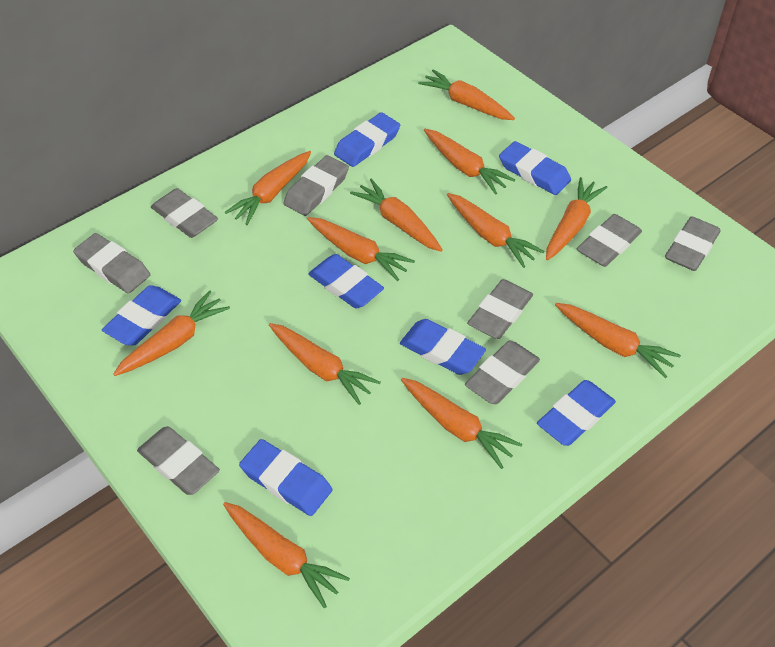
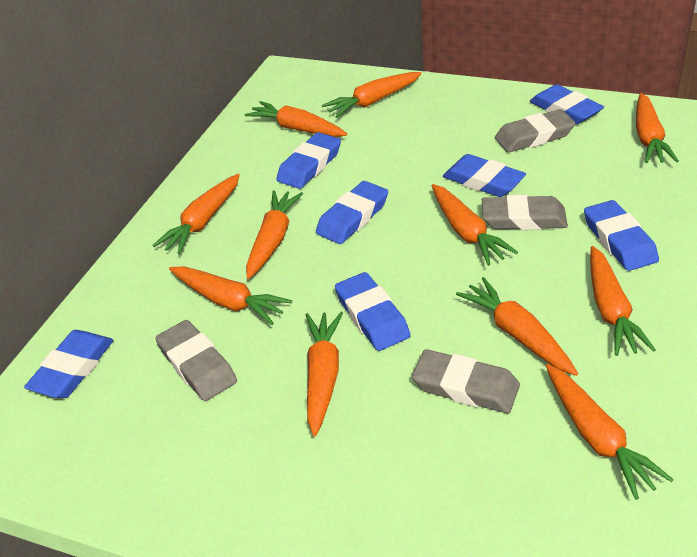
grey eraser: [73,233,150,293] [137,426,220,495] [151,188,218,238] [283,155,349,216] [465,341,540,404] [467,279,533,339] [577,214,642,267] [665,216,721,271] = 8 -> [155,320,237,401] [412,349,520,413] [482,195,568,230] [495,109,575,153] = 4
orange carrot: [113,290,230,376] [223,502,350,608] [224,151,311,225] [269,323,381,405] [307,217,415,281] [350,179,443,252] [401,378,523,469] [418,69,515,120] [424,129,515,195] [447,193,544,268] [546,177,607,260] [555,303,681,378] = 12 -> [152,174,240,254] [169,266,292,325] [245,101,347,137] [246,190,303,279] [306,312,343,436] [322,72,422,118] [432,184,518,266] [456,277,578,376] [546,364,674,500] [590,246,656,356] [636,93,679,163] = 11

